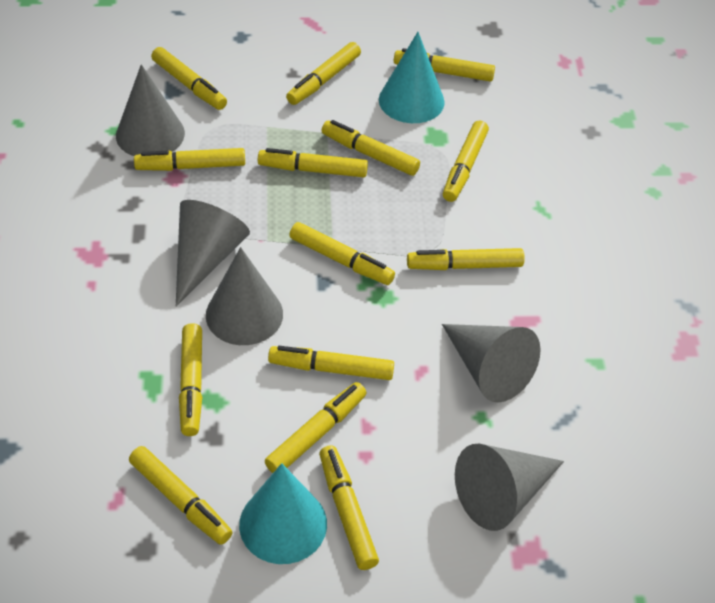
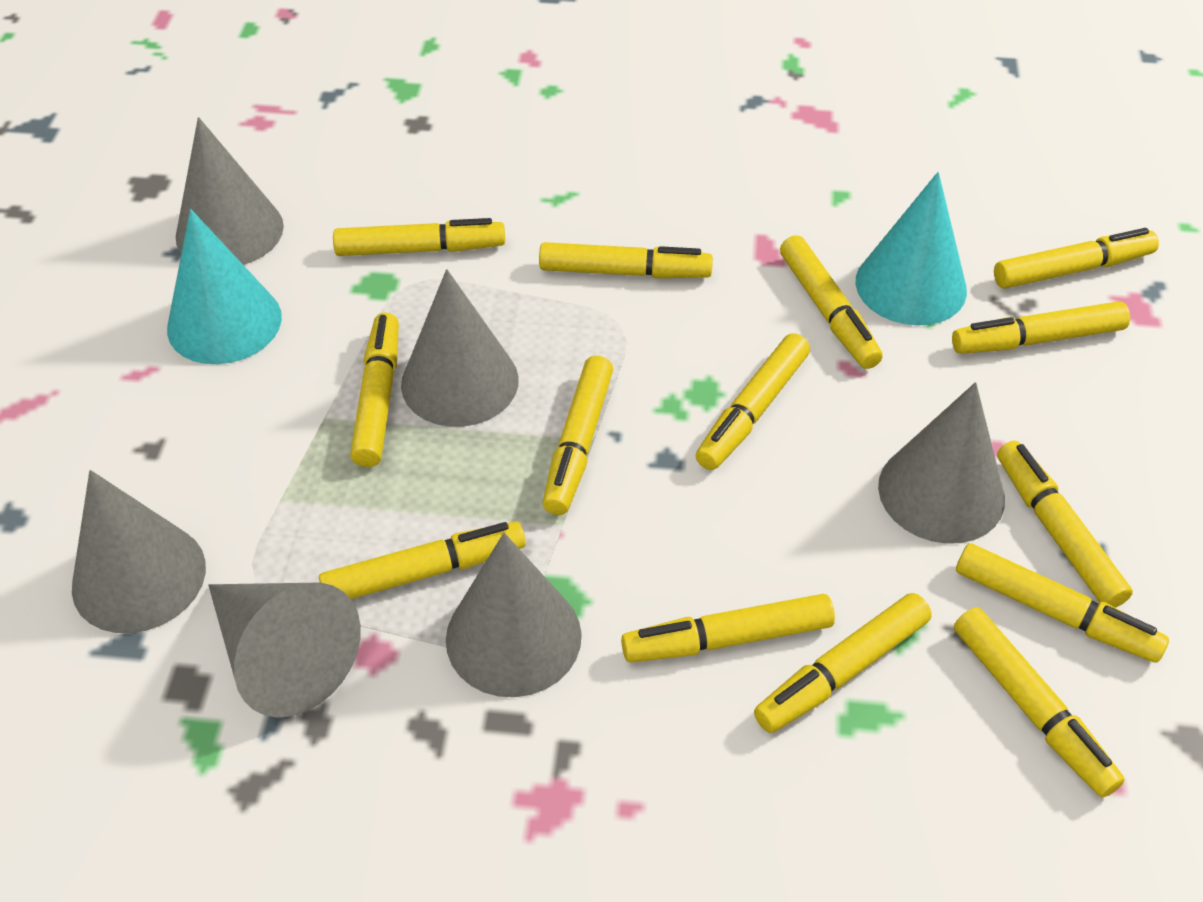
grey cone: [116,64,185,156] [176,200,250,307] [206,247,283,345] [442,324,541,402] [455,444,564,531] = 5 -> [72,470,206,633] [176,117,284,265] [208,582,361,718] [401,269,519,427] [446,533,582,697] [878,382,1005,544] = 6

